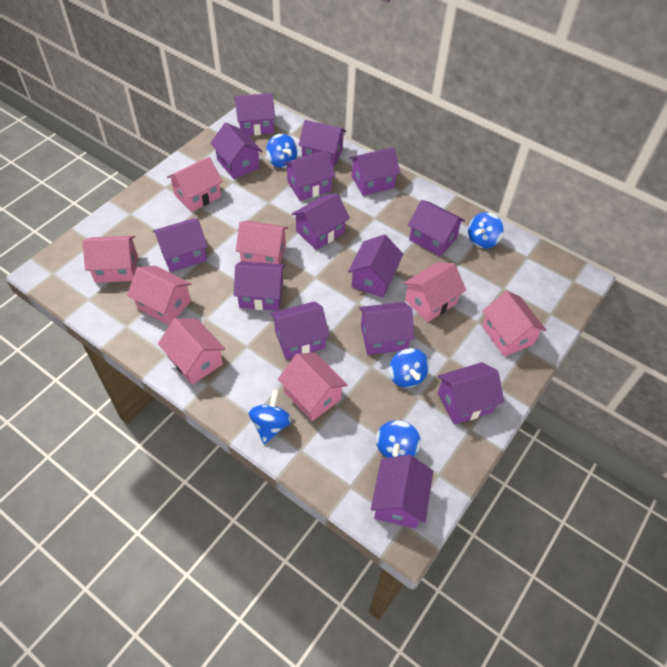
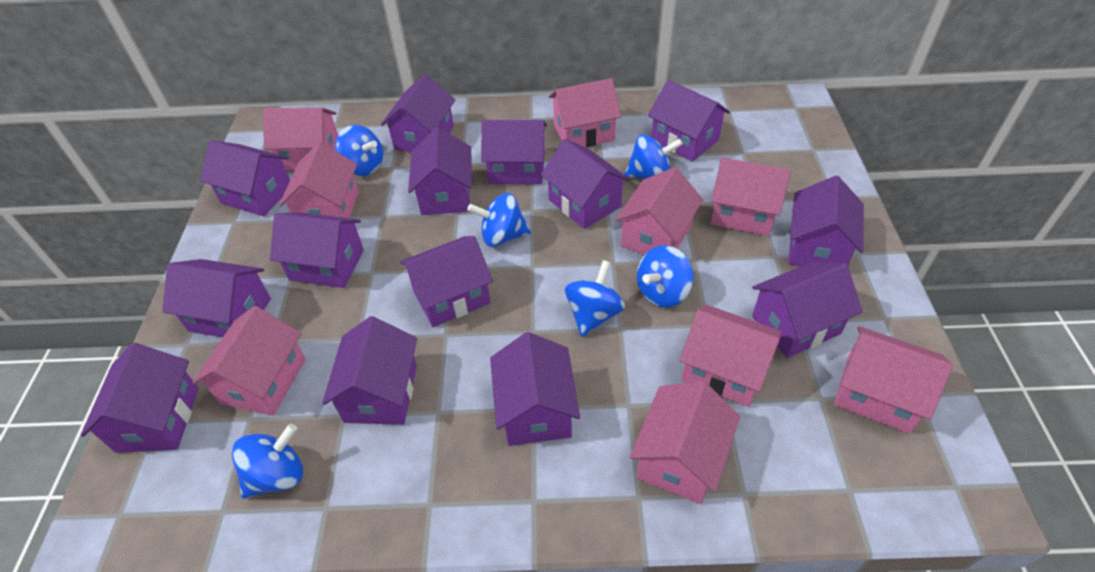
blue spinning top: [248,390,292,444] [266,134,297,168] [376,420,421,458] [389,348,429,388] [468,212,503,249] = 5 -> [232,424,303,499] [335,125,383,176] [467,193,531,247] [565,260,625,337] [624,135,683,179] [637,245,693,307] = 6
pink house: [82,236,138,283] [127,266,192,325] [158,318,225,385] [167,157,223,212] [236,221,288,264] [278,353,348,421] [403,263,466,322] [482,291,546,357] = 8 -> [193,306,306,416] [263,107,338,171] [279,142,359,218] [549,78,621,147] [615,167,703,255] [630,381,740,504] [679,305,782,407] [711,157,791,236] [834,326,953,434] = 9

